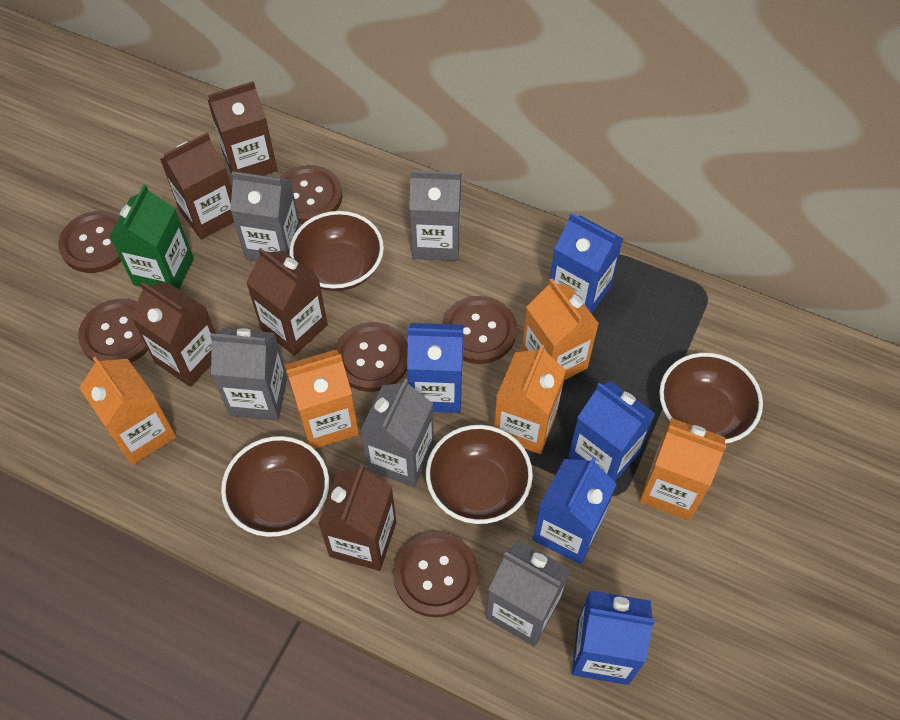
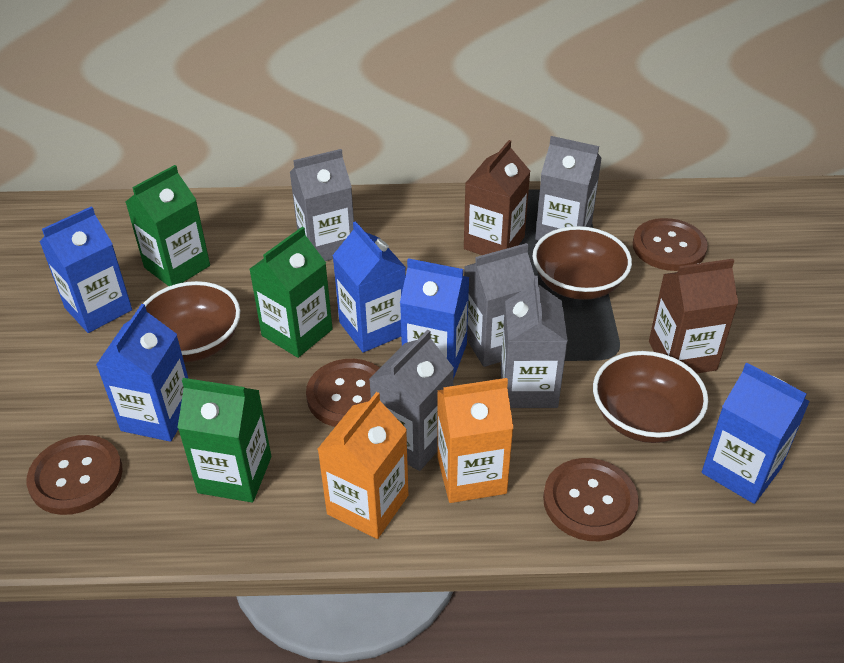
brown bowl: [221,436,329,537] [289,211,384,291] [426,425,533,524] [659,353,763,444] = 4 -> [143,281,240,362] [533,226,632,300] [593,351,708,443] = 3
brown button: [58,211,121,273] [78,298,148,363] [280,165,343,224] [334,322,408,392] [393,532,479,617] [442,296,517,364] = 6 -> [26,435,123,515] [306,359,380,427] [543,458,639,541] [633,218,708,271] = 4
brown carton: [131,282,216,387] [160,133,234,239] [208,81,277,175] [246,248,328,356] [318,465,396,571] = 5 -> [464,140,530,255] [649,259,738,373] = 2
green carton: [109,184,194,289] = 1 -> [126,165,210,286] [178,378,271,502] [249,227,333,358] = 3
orange carton: [79,357,176,465] [285,349,359,449] [494,345,566,454] [521,279,599,380] [640,418,726,521] = 5 -> [318,392,408,539] [437,378,513,503] = 2

